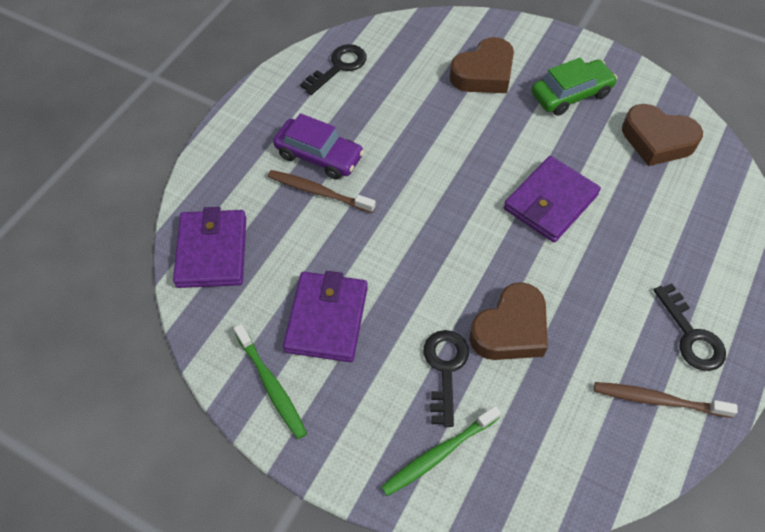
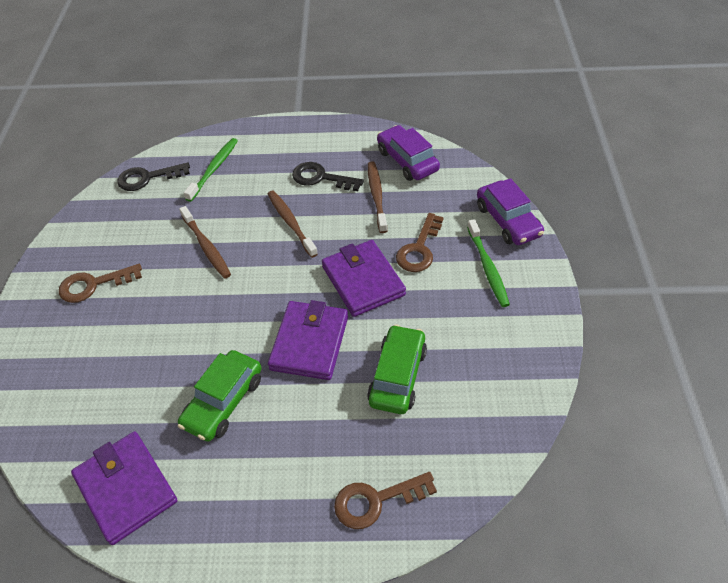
black key: [300,44,367,95] [424,330,469,427] [653,283,726,371] = 3 -> [117,162,190,191] [292,162,364,191] = 2
brown heart: [450,37,514,93] [469,282,548,360] [622,104,703,166] = 3 -> none = 0
brown key: none = 0 -> [59,264,142,303] [334,472,437,529] [396,213,444,272] = 3
brown toothbrush: [268,170,376,213] [594,382,738,418] = 2 -> [179,206,231,279] [268,190,318,258] [368,161,387,233] = 3
green car: [531,58,617,116] = 1 -> [178,350,262,442] [367,324,427,414] = 2
purple car: [273,113,364,180] = 1 -> [377,125,440,181] [477,178,544,245] = 2

